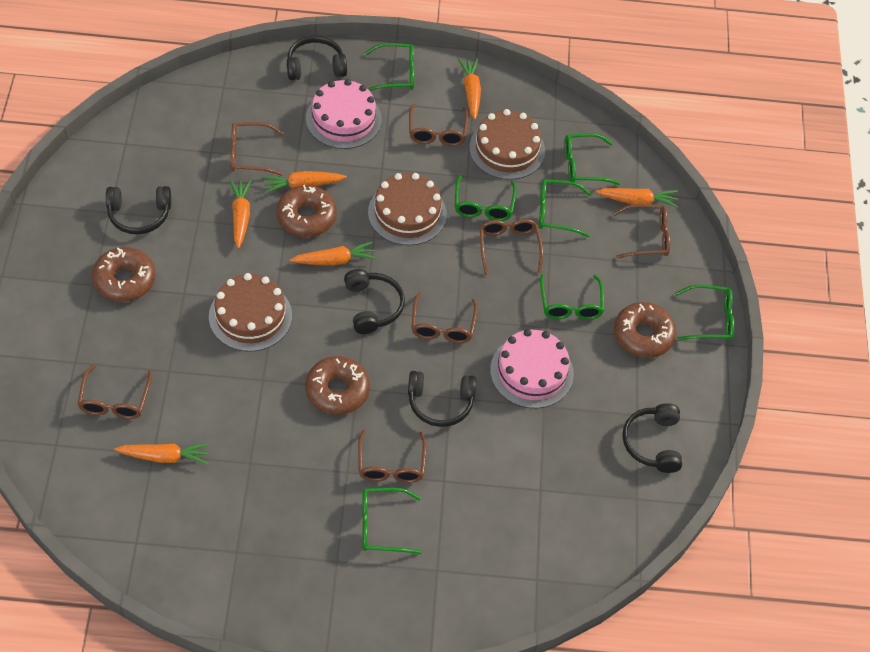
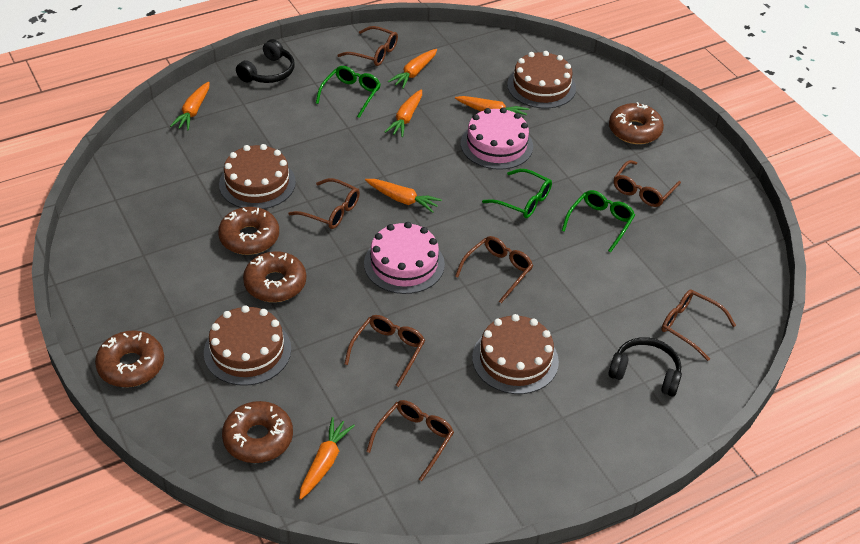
black headphones: [106,186,171,235] [287,36,347,80] [344,269,405,334] [408,371,476,427] [622,403,682,473] = 5 -> [236,39,295,83] [608,337,682,397] = 2
brown cake: [209,273,292,351] [368,173,447,246] [469,109,545,180] = 3 -> [204,305,291,386] [219,144,296,209] [472,314,559,394] [507,51,576,108] = 4
brown donut: [92,247,156,302] [276,185,337,237] [305,356,370,415] [614,302,676,358] = 4 -> [95,330,164,387] [218,207,279,255] [222,401,293,463] [243,251,306,302] [609,102,664,144] = 5
green glasses: [362,487,422,554] [365,43,414,91] [455,175,517,221] [539,179,591,237] [540,274,604,320] [564,133,621,185] [675,285,734,341] = 7 -> [316,66,381,118] [482,169,552,218] [562,190,635,253] = 3

